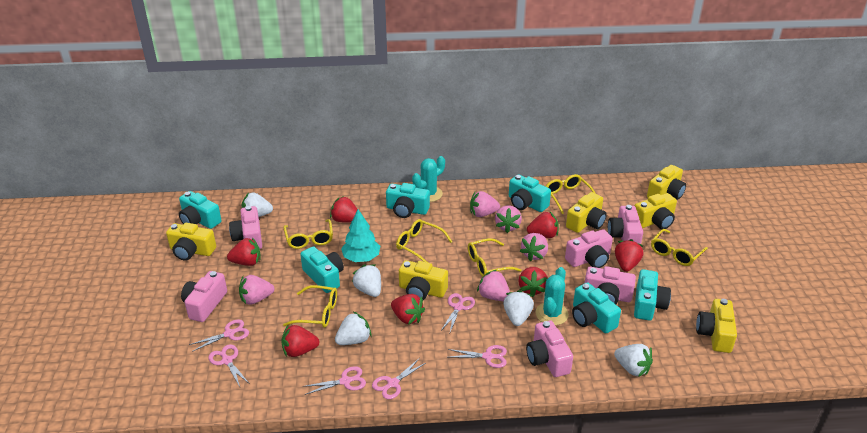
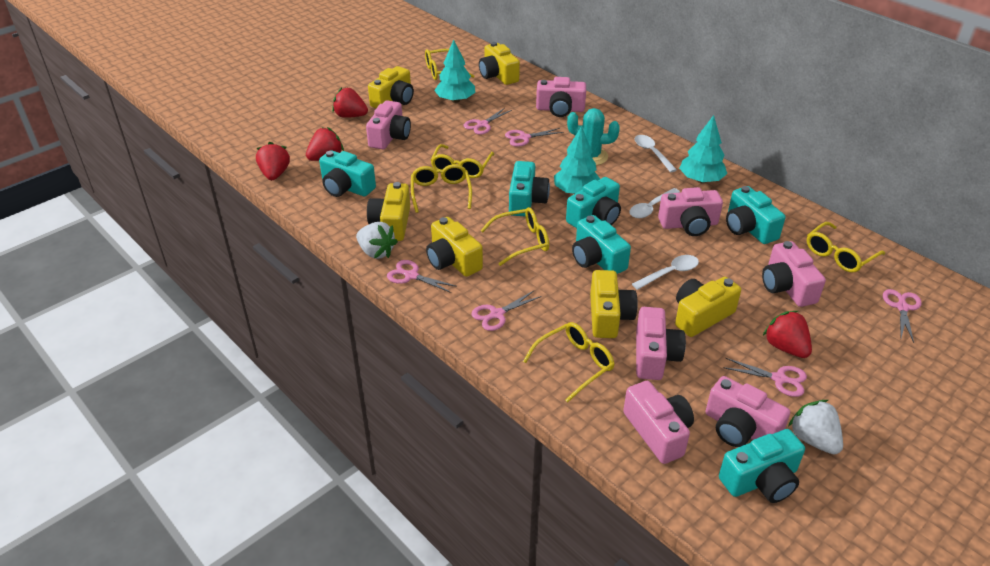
pink camera: [181,271,227,322] [229,206,262,249] [526,320,573,377] [565,229,613,268] [585,266,636,304] [608,205,643,244] = 6 -> [366,100,411,149] [536,77,586,117] [623,381,694,464] [636,307,686,380] [658,187,723,236] [705,376,790,447] [762,241,826,307] = 7
pink strawberry: [239,275,274,305] [470,191,500,217] [477,270,510,301] [495,205,522,233] [520,233,548,261] = 5 -> none = 0
red strawberry: [227,237,261,266] [281,325,320,357] [330,196,358,222] [391,294,425,325] [518,267,548,297] [527,211,559,238] [615,239,643,272] = 7 -> [256,142,290,180] [306,127,344,161] [332,87,368,118] [763,311,812,358] = 4
turquoise cactus: [412,156,445,202] [535,267,569,325] = 2 -> [567,108,620,165] = 1
turquoise tree: [341,209,380,262] = 1 -> [434,40,475,103] [554,126,600,194] [679,115,727,183] = 3
white spoon: none = 0 -> [629,188,680,218] [632,255,699,290] [635,135,677,172] = 3
white strawberry: [242,192,273,217] [335,312,372,345] [352,265,381,297] [503,290,534,326] [614,344,653,377] = 5 -> [356,222,398,259] [788,400,843,454] = 2

